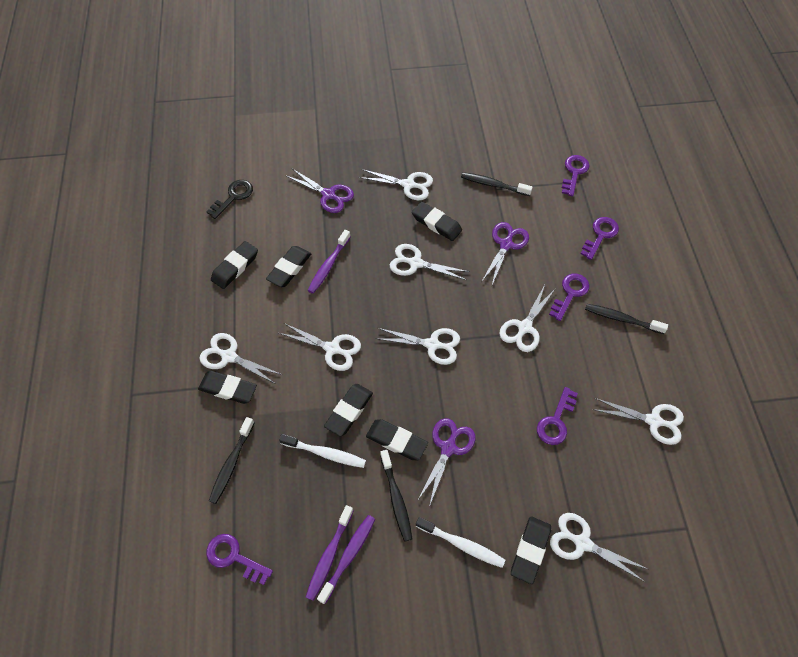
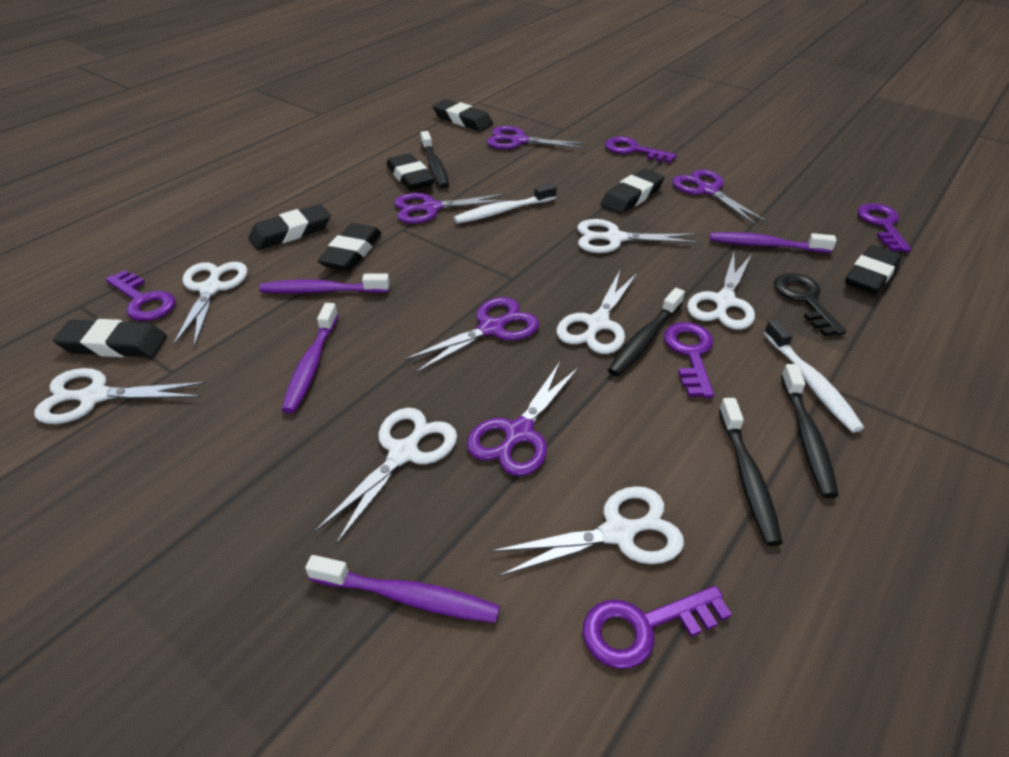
purple scissors: [285,169,354,213] [417,418,476,507] [482,222,529,285] = 3 -> [394,193,508,224] [403,297,539,373] [467,362,579,476] [487,126,587,149] [672,169,768,225] = 5
purple toothbrush: [306,505,353,601] [307,230,351,293] [317,515,375,604] = 3 -> [259,274,390,294] [281,303,338,413] [305,555,500,623] [710,232,837,253] = 4
white scissors: [199,333,282,383] [279,323,361,371] [359,169,433,200] [375,328,460,365] [390,244,470,280] [500,285,556,352] [550,513,648,582] [592,398,684,445] = 8 -> [34,368,206,424] [173,262,248,347] [315,408,457,545] [491,486,684,577] [557,271,638,354] [577,219,699,253] [687,253,755,330] = 7

